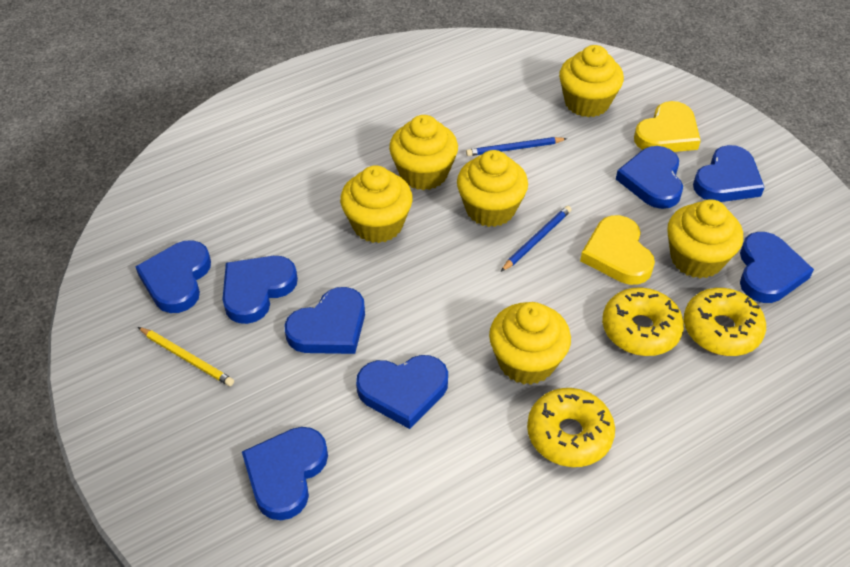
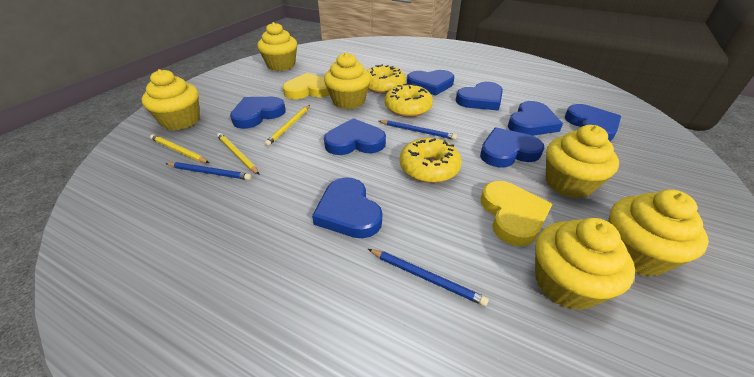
blue pencil: [466,137,567,156] [501,206,572,272] = 2 -> [165,162,251,180] [368,249,489,306] [379,120,457,140] = 3
yellow pencil: [138,327,234,386] = 1 -> [150,134,209,163] [217,133,260,175] [265,105,310,146] = 3

